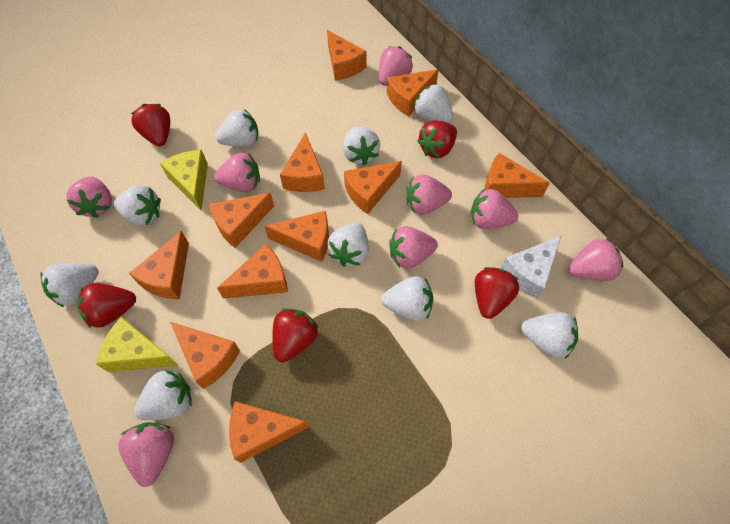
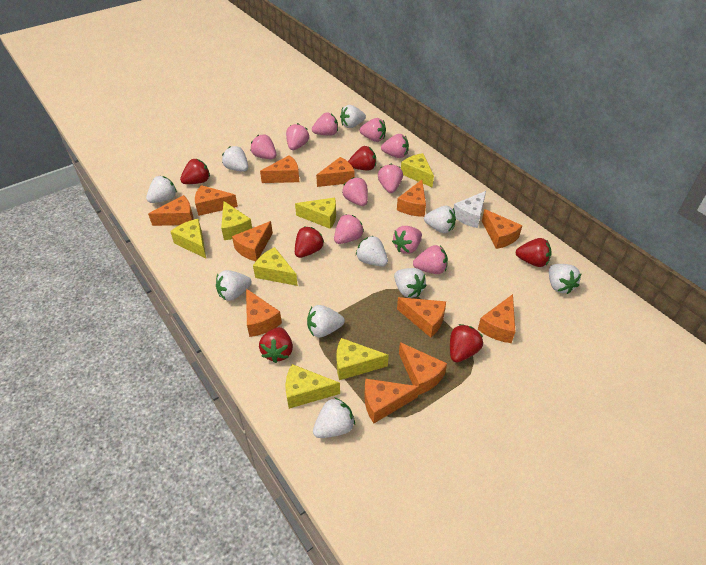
orange cheese: [129,231,189,299] [170,322,240,389] [209,193,274,248] [217,244,288,299] [229,401,309,463] [264,211,329,262] [280,132,325,192] [327,30,367,81] [344,161,402,214] [387,69,439,116] [484,153,550,198] = 11 -> [148,195,194,226] [195,185,238,216] [232,221,273,261] [246,289,282,337] [260,155,299,183] [316,157,354,187] [364,378,419,423] [397,180,426,217] [397,297,446,337] [399,342,447,395] [478,294,515,343] [482,209,522,249] = 12
pink strawberry: [66,176,112,218] [118,422,174,487] [214,153,260,192] [379,46,413,86] [389,226,438,269] [406,174,452,215] [471,188,518,229] [569,238,624,281] = 8 -> [250,135,276,159] [286,123,309,150] [312,112,338,136] [334,214,364,244] [342,177,368,206] [360,118,386,142] [378,164,403,193] [381,134,409,158] [392,226,422,254] [413,245,448,274] = 10
red strawberry: [78,283,136,328] [131,104,170,146] [272,308,319,362] [417,120,457,158] [475,267,519,319] = 5 -> [180,159,210,184] [259,327,293,363] [295,226,324,258] [348,146,376,171] [450,324,483,363] [515,238,552,267] = 6
white strawberry: [40,263,99,307] [114,185,161,226] [134,370,192,420] [215,109,259,147] [327,223,369,267] [343,126,380,166] [381,276,433,321] [413,84,453,123] [521,312,578,359] = 9 -> [146,176,177,203] [216,270,252,301] [222,146,248,171] [307,305,345,338] [313,397,355,438] [340,105,366,128] [356,236,388,266] [394,268,426,298] [424,206,456,233] [549,264,581,294] = 10
yellow cheese: [96,317,178,372] [160,150,208,210] = 2 -> [170,219,206,258] [221,201,252,240] [253,247,298,286] [286,364,340,409] [295,198,336,229] [336,338,389,380] [401,153,434,187] = 7

